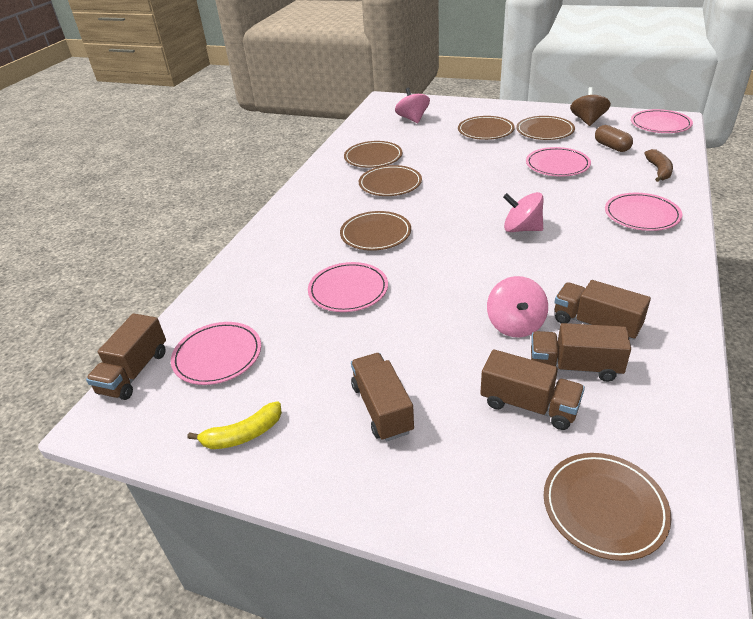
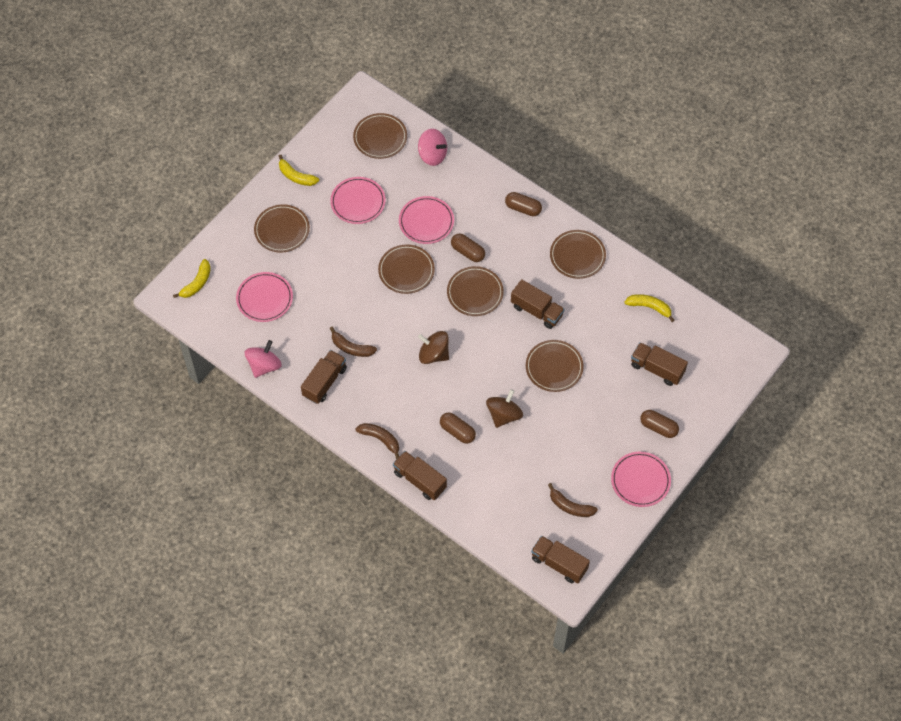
brown banana: [644,149,673,182] = 1 -> [330,327,377,357] [355,423,399,459] [548,483,598,517] = 3
brown capsule: [595,125,633,152] = 1 -> [440,412,476,444] [451,234,485,262] [505,192,542,216] [640,410,679,438] = 4
brown spinning top: [570,87,611,126] = 1 -> [418,331,449,364] [486,389,523,428] = 2
pink plate: [171,322,261,385] [308,262,388,312] [526,147,591,177] [605,193,682,231] [631,109,693,133] = 5 -> [236,272,293,322] [330,177,386,224] [399,196,454,244] [611,452,671,507] = 4
pink spinning top: [395,88,430,123] [487,276,548,337] [503,192,544,232] = 3 -> [245,340,282,378] [418,129,447,166] = 2
yellow banana: [187,401,282,449] = 1 -> [173,259,211,298] [279,155,319,186] [625,294,675,322] = 3

